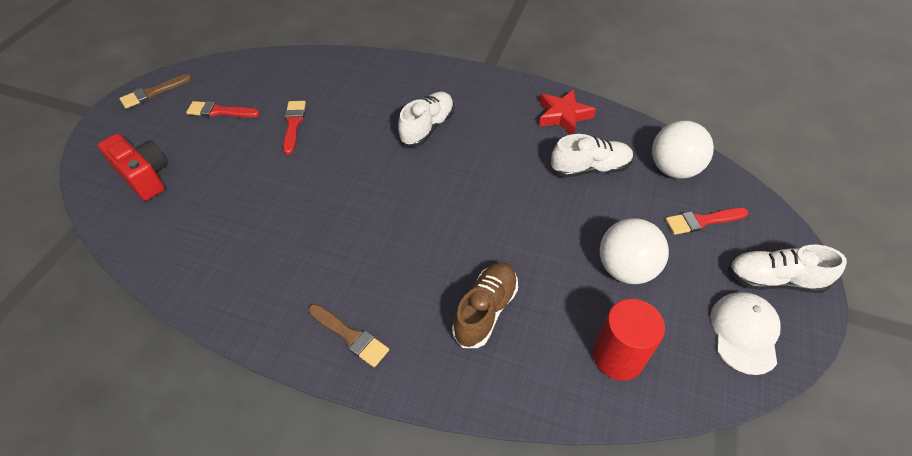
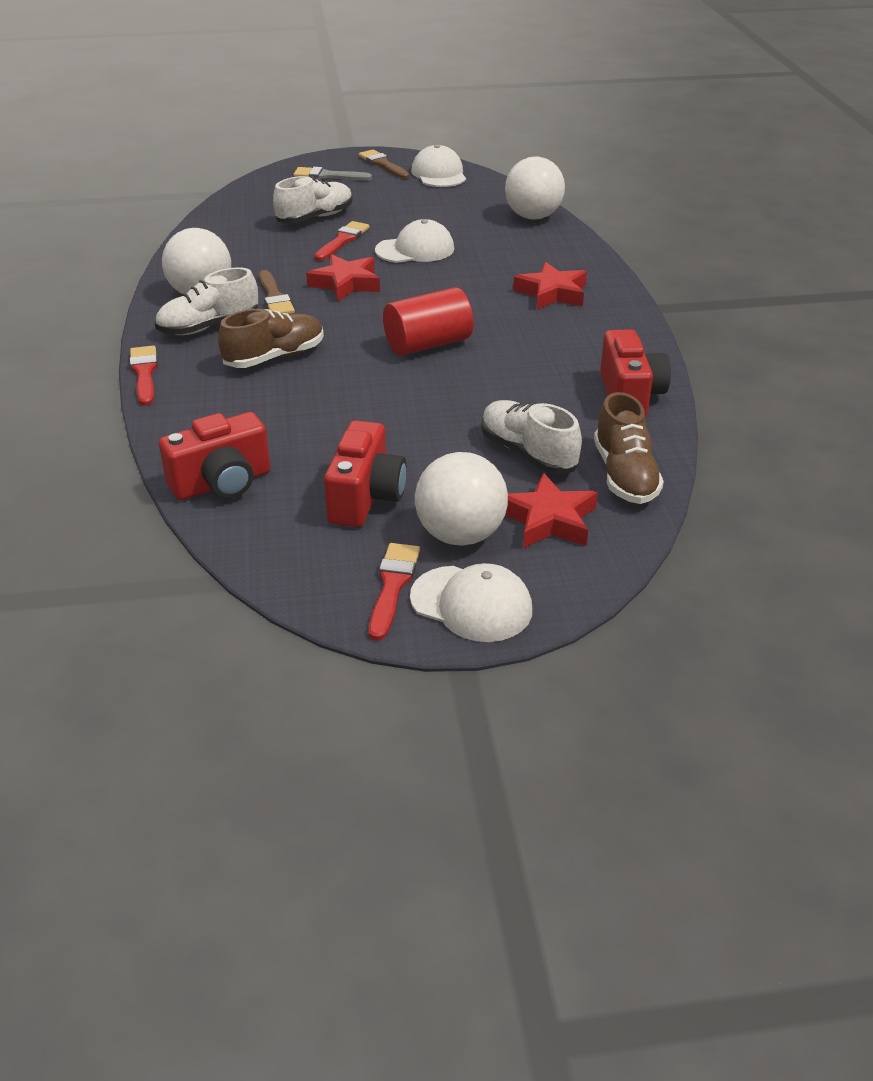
brown shoe: [452,262,518,348] = 1 -> [218,309,324,368] [594,392,664,504] = 2
grey brush: none = 0 -> [293,167,372,181] = 1
red camera: [98,133,168,201] = 1 -> [159,412,270,500] [324,420,407,527] [600,329,671,418] = 3
red star: [539,89,596,134] = 1 -> [306,254,380,301] [505,473,598,548] [513,262,587,310] = 3
white ball: [600,218,669,284] [652,121,714,179] = 2 -> [162,228,231,294] [415,452,508,546] [505,157,565,219] = 3
white cap: [711,292,781,375] = 1 -> [375,219,454,263] [410,563,532,642] [411,144,466,187] = 3

